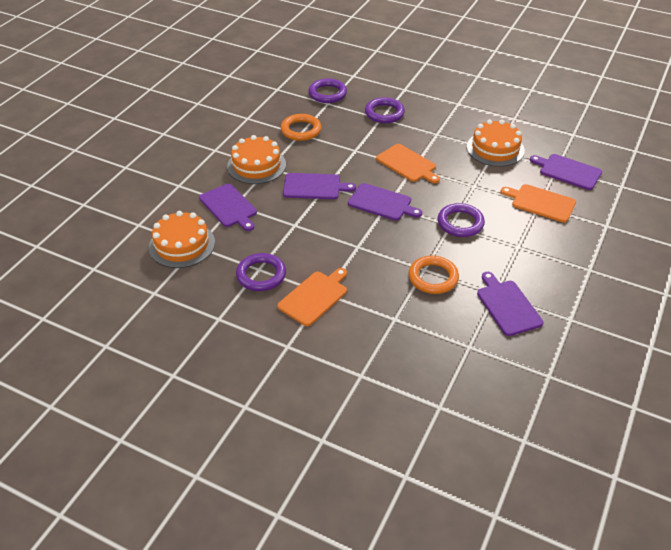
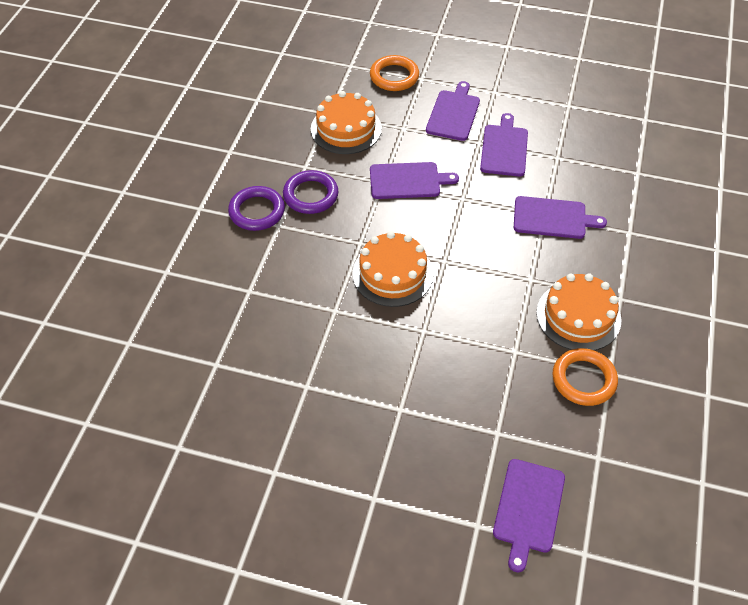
orange cutting board: [277,268,347,326] [376,144,440,183] [500,184,576,223] = 3 -> none = 0
purple ring: [236,253,286,291] [309,78,347,103] [365,97,405,123] [438,203,485,237] = 4 -> [228,186,285,231] [283,170,338,214] = 2

